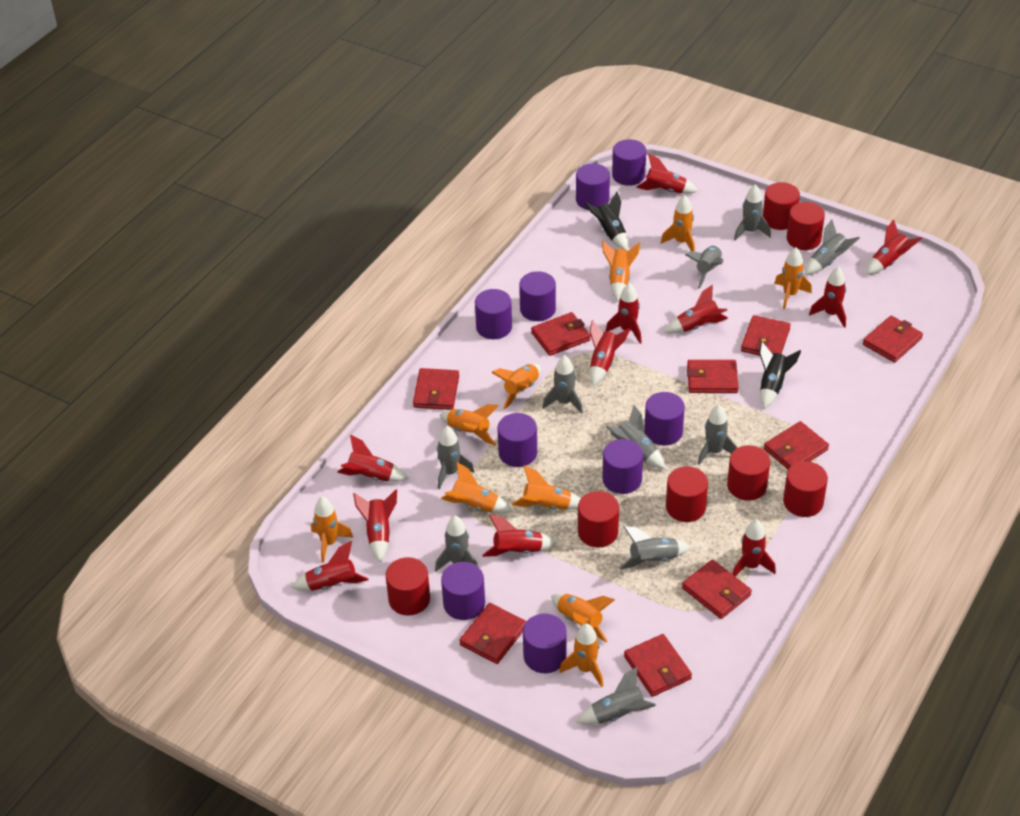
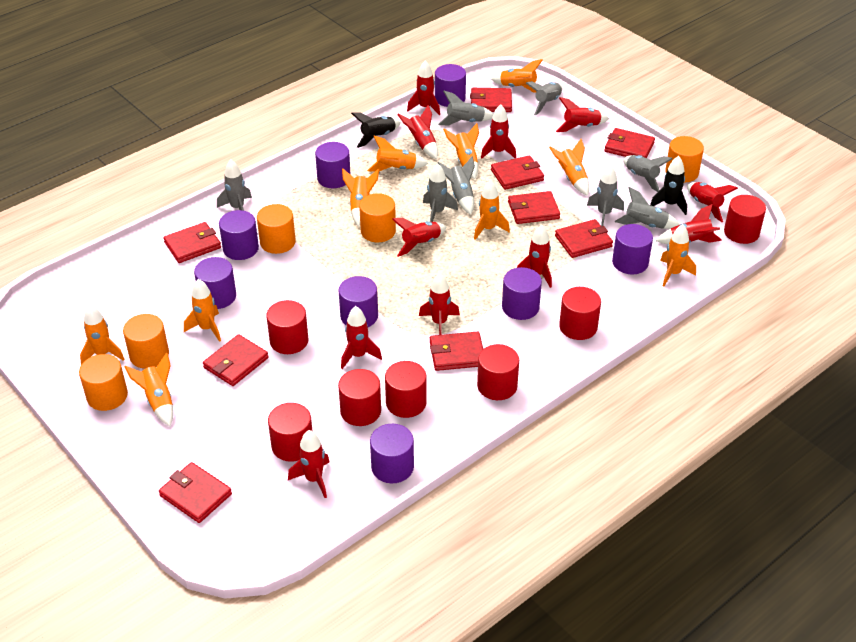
grey rocket: [435,516,478,571] [437,426,475,490] [542,355,583,414] [576,666,656,725] [606,405,665,469] [620,526,690,569] [685,245,724,289] [698,405,737,465] [734,184,771,240] [804,220,860,275] = 10 -> [217,160,252,211] [423,164,458,222] [438,91,493,125] [438,156,475,215] [526,81,563,116] [587,165,624,226] [615,187,680,229] [623,155,672,192] = 8
orange cylinder: none = 0 -> [79,354,128,411] [123,314,169,369] [257,204,296,254] [359,193,396,242] [665,136,704,183] = 5
purple cylinder: [441,562,485,620] [475,289,512,339] [497,413,537,467] [519,271,556,321] [523,613,567,673] [576,164,610,210] [602,439,643,494] [612,139,646,186] [644,392,685,446] = 9 -> [194,257,236,309] [219,210,259,260] [315,142,351,188] [339,276,378,327] [370,424,414,483] [435,64,466,107] [502,267,542,320] [612,224,653,274] = 8

